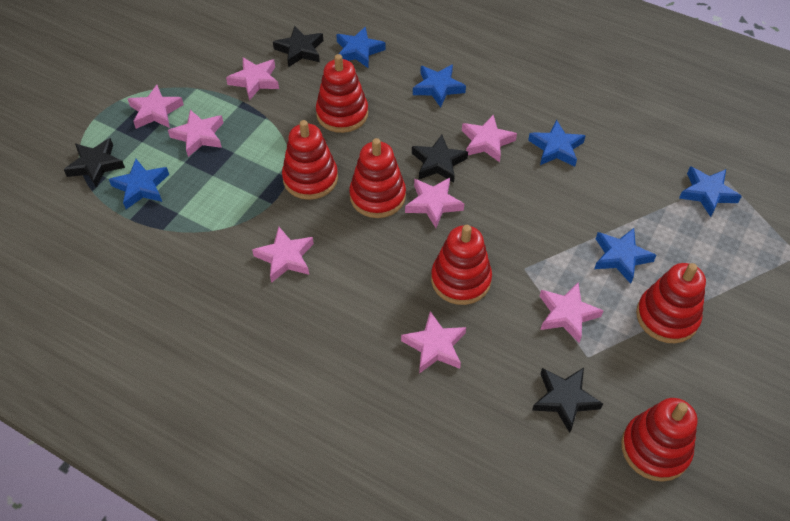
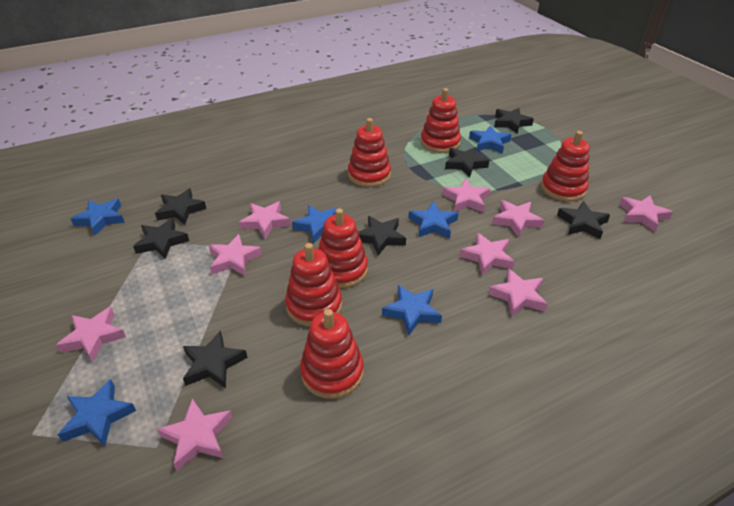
black star: [64,138,125,188] [273,26,323,67] [412,135,468,183] [532,368,603,433] = 4 -> [133,218,189,259] [155,188,206,225] [183,330,248,388] [359,216,406,255] [445,147,489,177] [494,108,534,134] [557,201,610,239] = 7
pink star: [128,85,184,129] [168,110,224,157] [226,57,279,100] [252,227,314,283] [401,311,466,374] [405,178,464,228] [462,115,517,162] [540,283,604,343] = 8 -> [56,307,126,362] [157,399,233,471] [209,234,262,276] [239,201,290,239] [443,178,490,213] [460,233,515,275] [488,268,548,317] [492,200,544,237] [619,195,673,232] = 9

